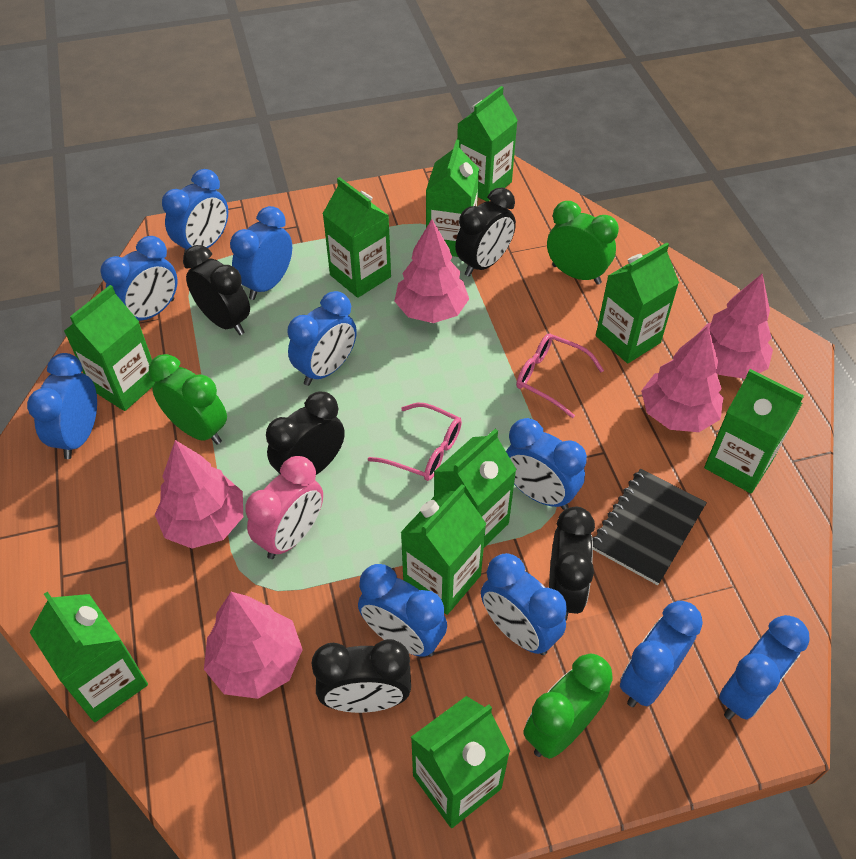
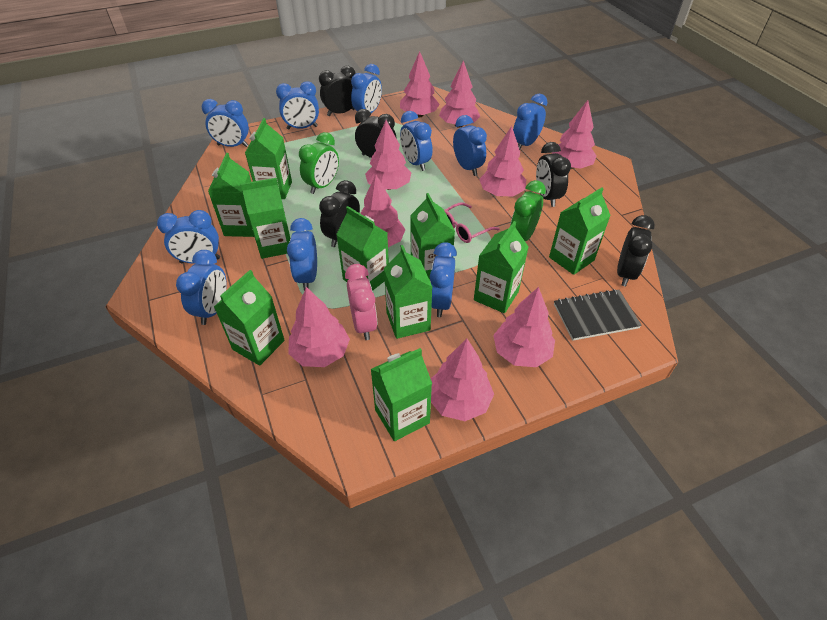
green clock: [149,354,227,445] [523,654,613,759] [547,201,619,285] = 3 -> [299,132,339,194] [510,180,546,241] = 2
pink glasses: [368,403,462,481] [516,334,604,418] = 2 -> [444,203,500,243] = 1
pink tree: [155,440,243,548] [204,592,303,699] [394,219,469,323] [641,326,723,432] [699,274,773,379] = 5 -> [288,287,350,367] [360,175,406,247] [365,120,412,190] [400,51,440,117] [430,339,494,421] [439,60,480,128] [479,126,526,197] [493,287,555,367] [552,100,596,169] = 9

